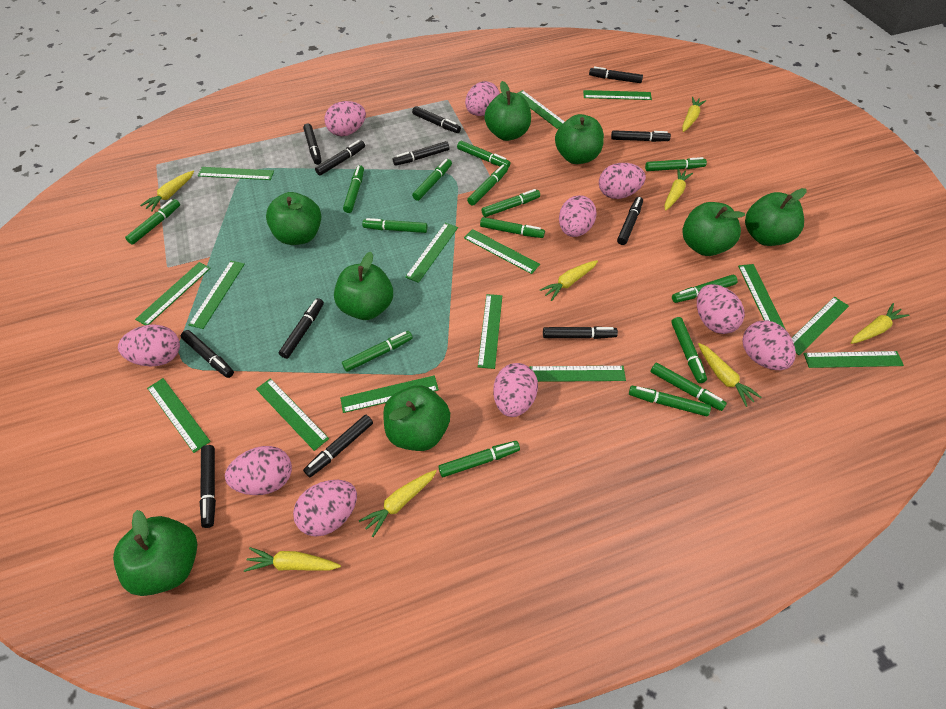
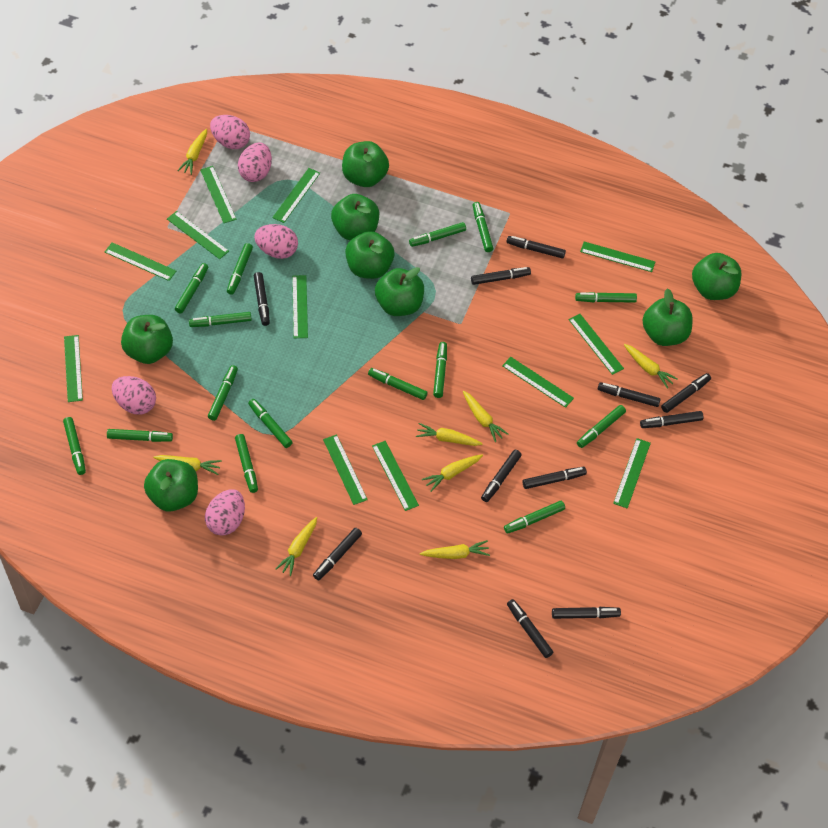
black marker: [181,330,234,378] [200,445,216,528] [279,298,324,359] [303,123,321,165] [303,415,373,477] [315,140,365,176] [393,141,449,166] [412,106,461,133] [543,326,618,339] [589,66,643,83] [611,130,671,142] [617,197,643,245] = 12 -> [254,272,270,326] [313,528,362,580] [471,267,531,285] [481,450,522,502] [506,236,566,259] [507,599,553,658] [523,467,587,489] [552,607,621,619] [597,382,661,407] [640,411,703,428] [661,373,711,413] = 11
green ruler: [135,262,211,325] [147,378,211,453] [189,261,245,329] [198,167,274,180] [256,378,329,451] [340,375,439,413] [405,223,458,283] [464,229,540,274] [478,294,502,369] [518,90,565,129] [529,366,626,382] [583,90,652,100] [738,264,786,330] [792,297,849,355] [804,351,904,368] = 15 -> [64,335,83,402] [105,242,176,281] [167,211,229,259] [200,166,237,223] [272,168,320,223] [292,275,308,338] [323,434,368,505] [372,441,419,511] [502,357,574,408] [569,314,624,375] [580,241,655,272] [613,438,651,509] = 12
pink egg: [118,325,180,366] [225,446,292,495] [293,480,357,537] [325,101,366,136] [465,81,500,116] [493,363,538,417] [559,195,596,237] [599,163,646,199] [697,284,745,334] [742,321,796,370] = 10 -> [112,376,156,415] [205,489,245,536] [210,115,250,149] [238,142,272,182] [254,224,298,259] = 5

